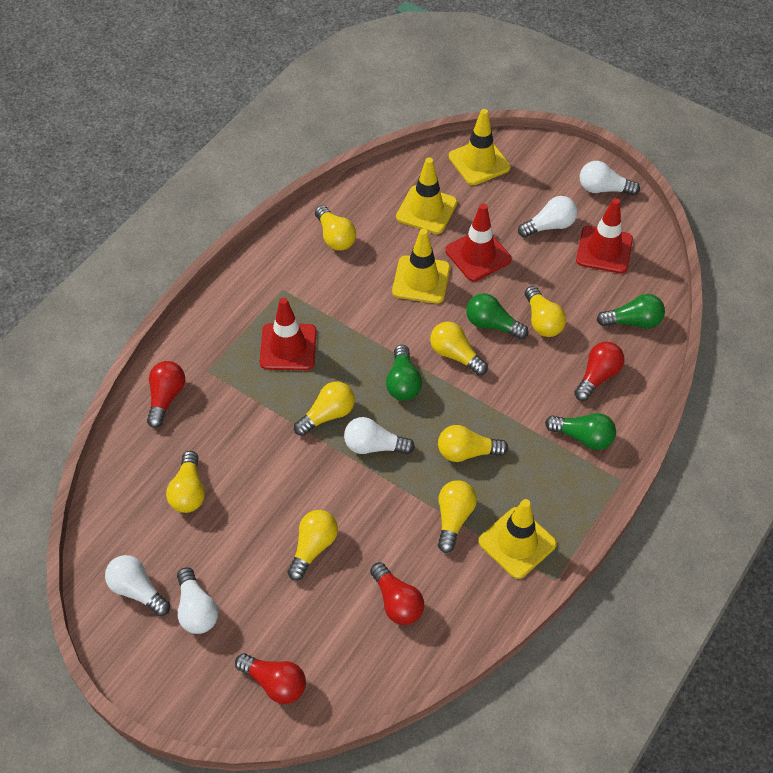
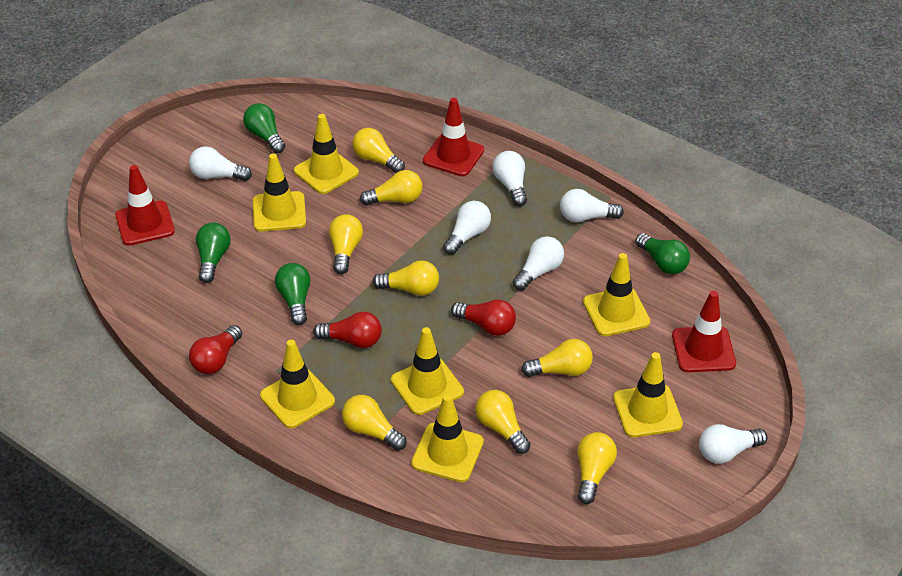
red light bulb: [147,361,185,428] [235,653,306,704] [370,562,424,625] [574,342,625,401] = 4 -> [189,325,242,374] [313,312,382,348] [451,299,516,336] = 3
white light bulb: [105,555,170,616] [177,567,218,634] [344,417,415,454] [518,196,578,238] [580,161,640,196] = 5 -> [189,146,252,181] [443,201,491,255] [493,151,527,206] [513,236,564,291] [560,189,624,222] [699,424,767,464] = 6
yellow traffic cone: [392,229,450,304] [396,157,457,234] [449,109,511,185] [478,499,557,579] = 4 -> [253,154,306,232] [260,340,335,428] [294,114,359,194] [391,327,464,415] [411,394,484,482] [583,253,650,336] [613,352,683,437] = 7

